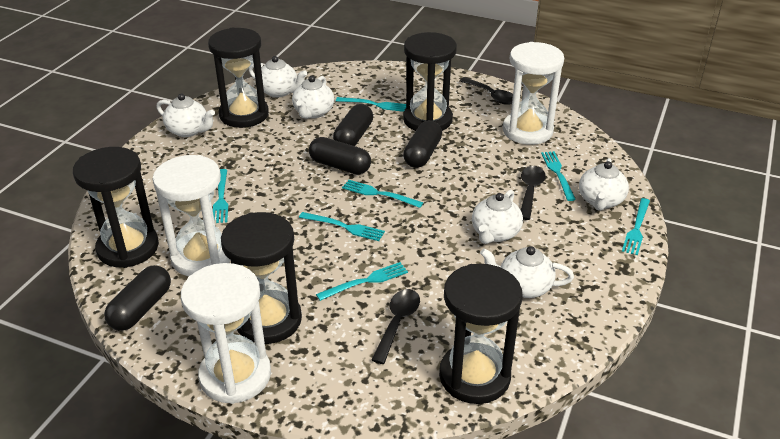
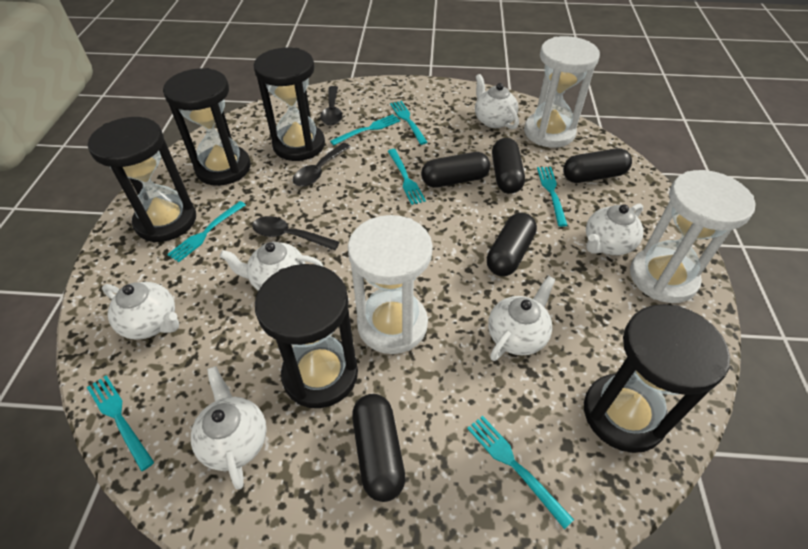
black capsule: [104,265,171,331] [309,137,371,174] [333,104,373,146] [403,120,442,168] = 4 -> [352,394,406,502] [421,152,490,188] [487,213,537,276] [492,138,525,194] [563,148,632,183] = 5

